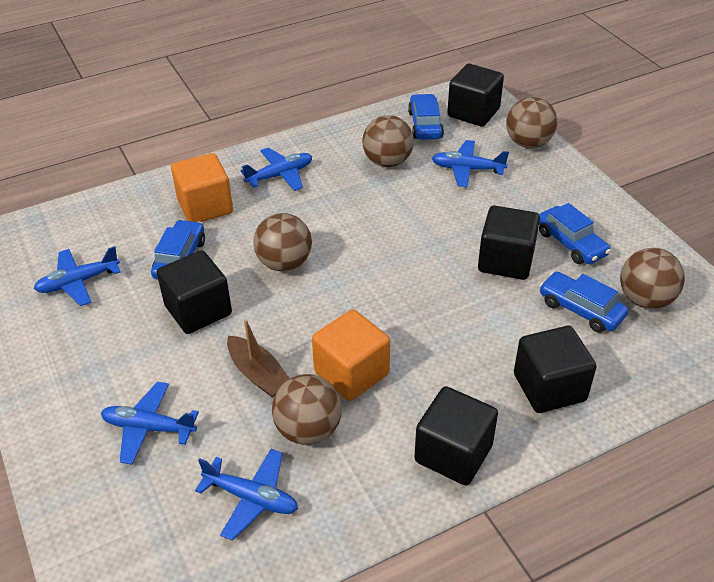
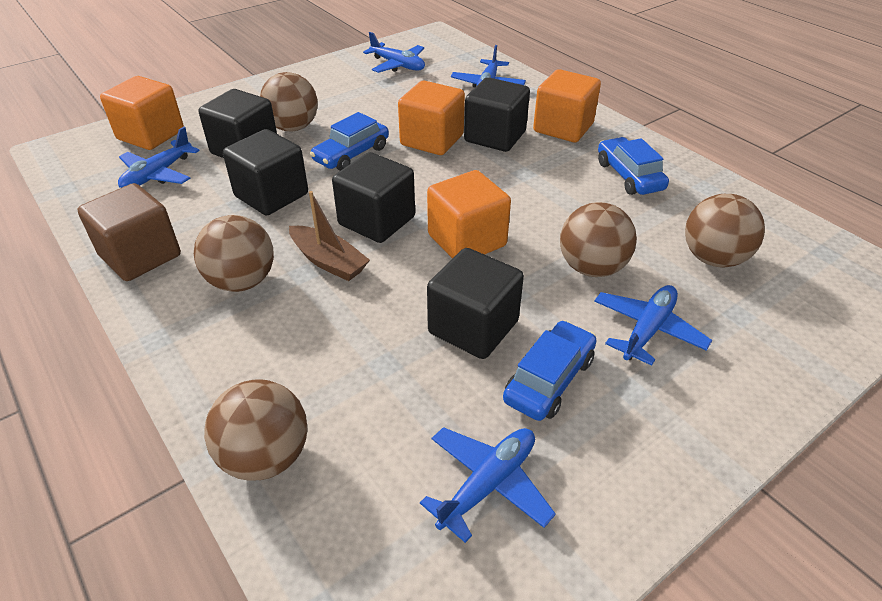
blue car: [151,219,205,280] [408,94,444,140] [539,203,611,264] [540,271,628,333] = 4 -> [310,112,389,171] [503,320,597,421] [598,137,669,195] = 3
brown cube: none = 0 -> [77,183,181,281] = 1
orange cube: [171,153,233,222] [312,309,390,401] = 2 -> [100,76,184,150] [398,80,465,155] [427,170,511,259] [533,69,601,142] = 4

